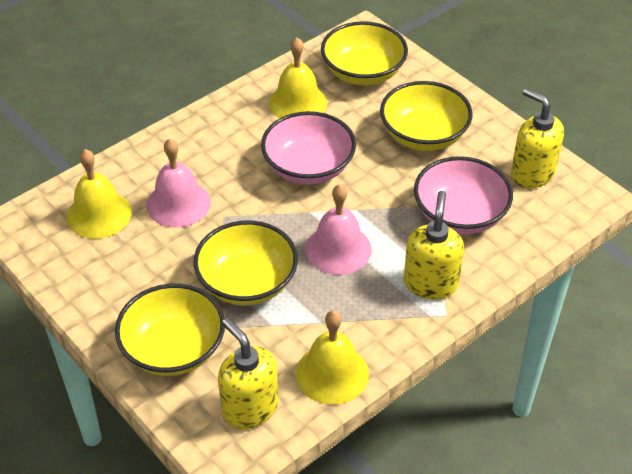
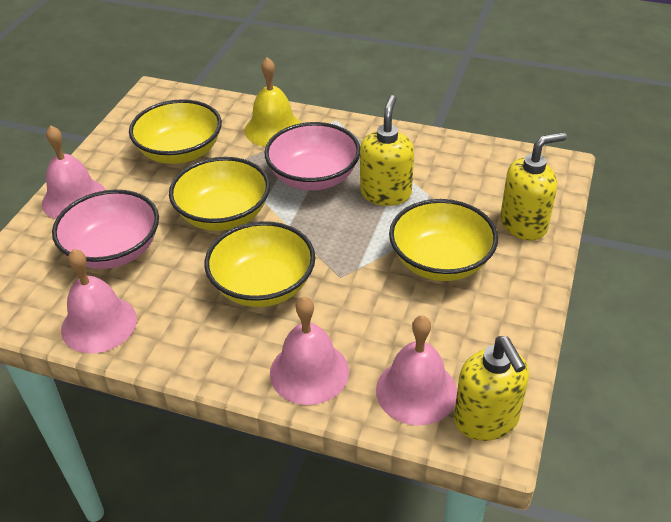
pink bell: [146,138,211,227] [305,184,372,275] = 2 -> [42,125,106,219] [61,249,137,353] [270,297,349,405] [376,315,457,425] = 4
yellow bell: [67,149,132,239] [269,37,327,119] [296,310,369,405] = 3 -> [245,57,301,147] = 1

